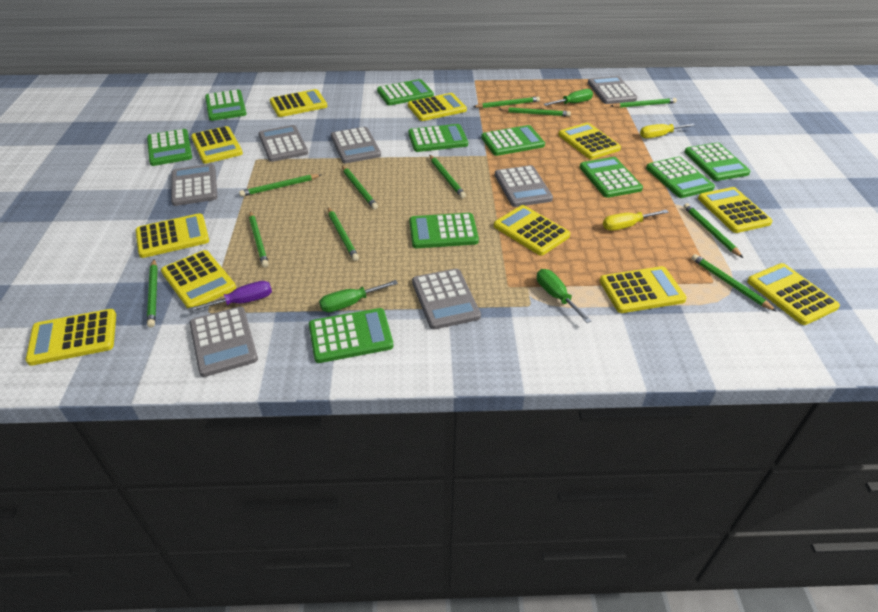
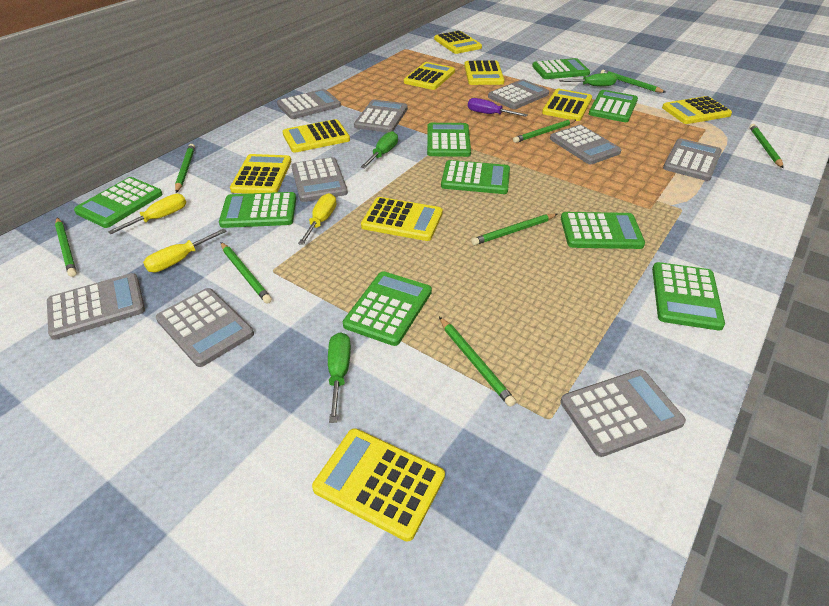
green calculator: [147,129,192,166] [205,90,247,121] [309,308,393,363] [377,79,434,105] [408,124,468,152] [409,213,479,248] [481,125,545,156] [580,157,643,198] [646,157,715,198] [684,143,750,181] = 10 -> [74,177,162,228] [219,192,296,228] [343,271,432,346] [427,123,471,157] [441,160,510,194] [532,58,590,79] [561,212,645,249] [589,90,638,122] [652,262,725,331] = 9
green pencil: [147,259,158,327] [239,174,321,197] [249,211,269,267] [328,207,359,261] [342,166,378,209] [429,155,466,198] [473,96,540,108] [499,107,571,117] [611,98,677,108] [683,203,743,258] [691,254,777,312] = 11 -> [55,217,77,277] [175,144,195,193] [221,242,272,304] [439,317,516,407] [471,214,557,245] [513,119,576,143] [600,70,666,93] [749,124,784,168] = 8
grey calculator: [171,164,217,206] [190,307,258,377] [259,125,308,162] [331,127,381,163] [412,269,481,329] [495,165,553,207] [588,76,637,104] = 7 -> [47,273,145,340] [156,288,254,367] [277,89,341,119] [291,157,348,202] [354,99,408,133] [488,79,549,109] [550,125,622,164] [560,369,686,457] [663,138,722,181] = 9
yellow calculator: [26,309,116,366] [136,213,209,258] [161,250,236,309] [191,126,243,164] [270,89,327,117] [408,93,467,121] [494,205,570,256] [558,123,621,159] [600,266,687,313] [698,187,772,233] [747,263,840,325] = 11 -> [230,154,291,194] [283,119,350,153] [312,428,445,541] [361,197,443,241] [404,62,455,90] [434,31,482,54] [464,60,504,85] [542,89,592,121] [662,96,732,124] = 9
yellow screwdriver: [603,210,669,231] [640,123,695,138] = 2 -> [108,194,186,234] [143,229,227,272] [298,193,336,245] = 3

